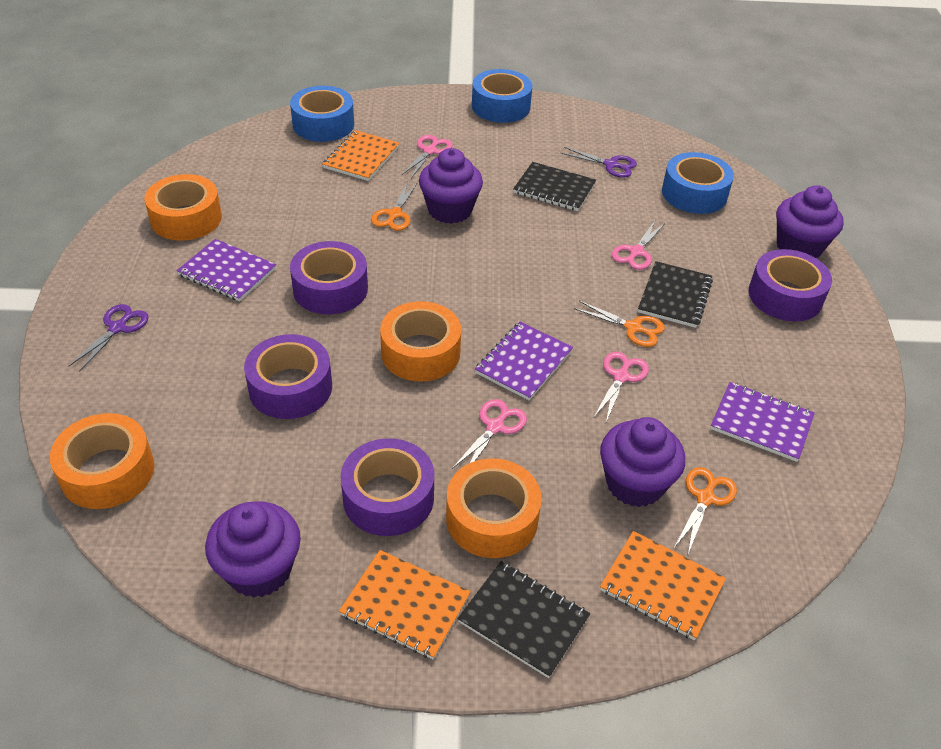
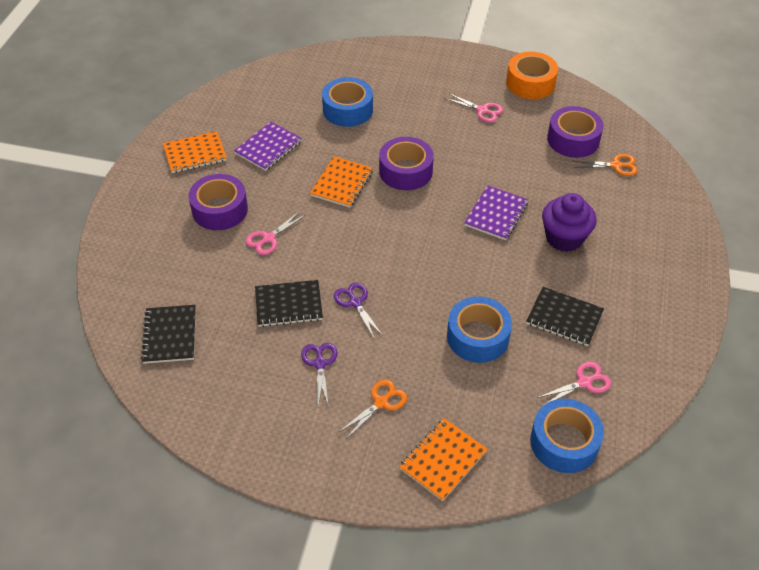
orange scissors: [371,181,418,231] [574,301,665,347] [674,467,737,553] = 3 -> [339,380,407,439] [573,154,638,176] = 2
orange tape: [50,413,154,509] [145,174,222,241] [380,301,461,382] [446,458,542,558] = 4 -> [506,52,558,99] = 1
pink scissors: [402,135,453,178] [452,399,527,469] [594,352,649,422] [612,221,665,270] = 4 -> [246,211,306,255] [444,93,503,122] [537,362,611,406] = 3
purple cupcake: [205,501,301,598] [419,148,483,224] [600,417,685,507] [776,185,844,258] = 4 -> [542,193,597,252] = 1
purple notebook: [177,239,276,302] [475,322,573,400] [710,382,815,462] = 3 -> [234,122,302,171] [464,185,528,240] = 2
purple tape: [244,334,332,419] [290,241,368,314] [341,438,434,536] [749,249,832,321] = 4 -> [188,174,248,230] [379,137,434,190] [547,106,603,158] = 3

